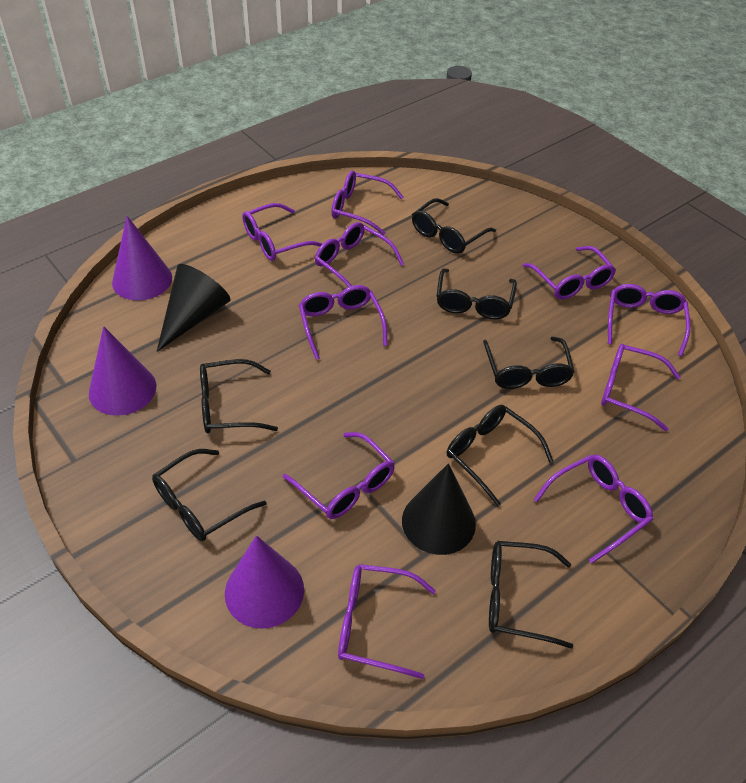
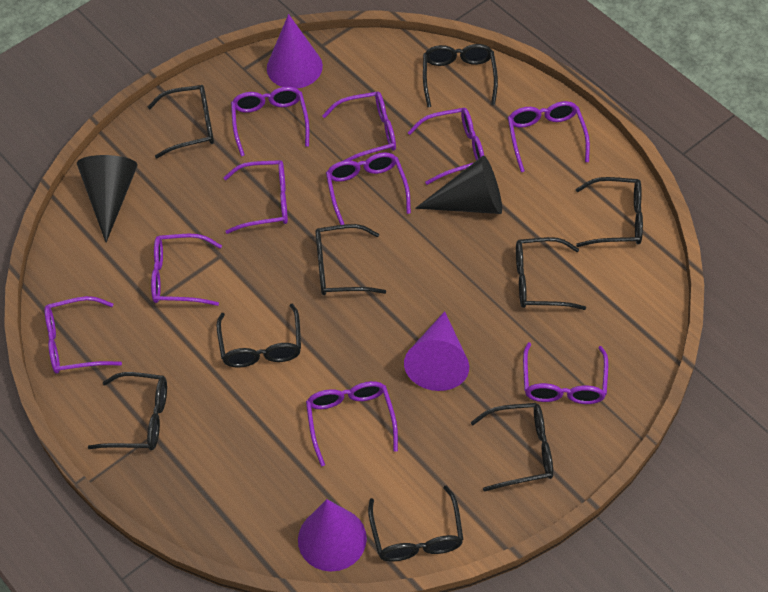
black glasses: [152,449,266,541] [200,359,278,433] [412,198,496,254] [437,268,517,319] [447,405,553,506] [483,337,575,389] [489,541,573,649] = 7 -> [88,372,167,450] [148,85,214,159] [217,304,301,368] [315,224,386,295] [368,486,463,562] [423,44,498,107] [471,403,553,492] [516,237,586,310] [576,177,643,247] = 9

